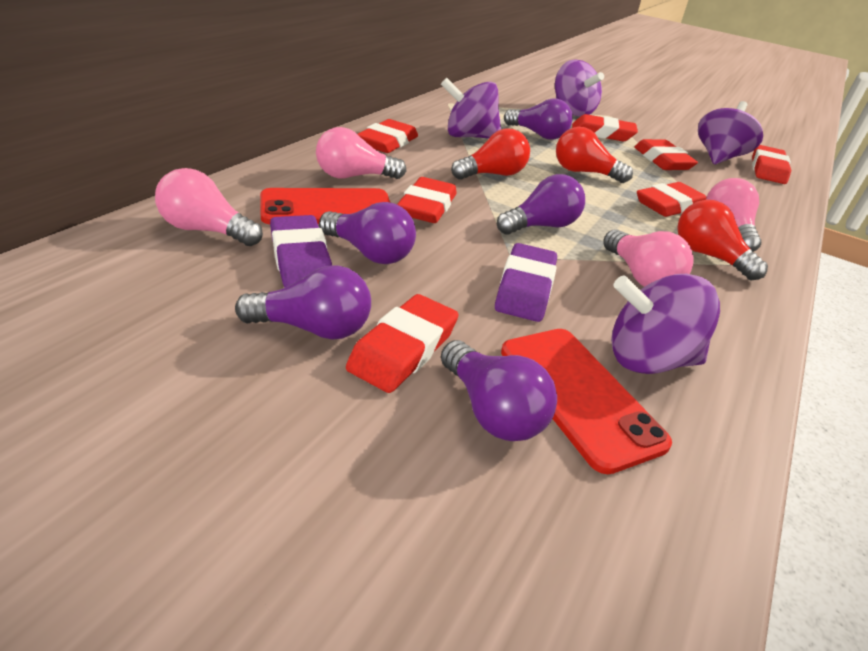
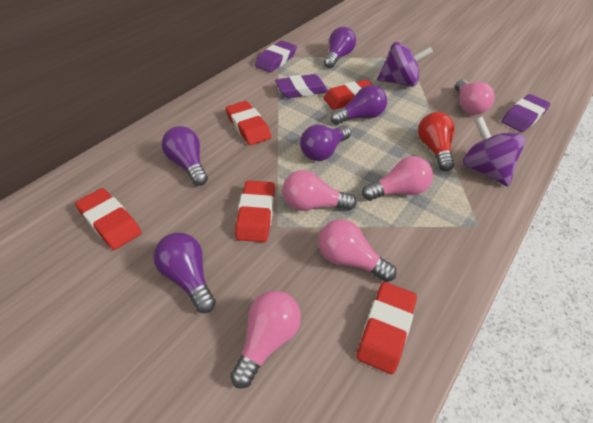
pink light bulb: [155,168,263,246] [316,127,406,179] [603,229,694,287] [706,178,761,252] = 4 -> [230,291,301,389] [282,170,356,211] [318,219,397,282] [362,156,433,201] [455,80,495,115] = 5
purple eraser: [270,215,332,287] [495,243,557,322] = 2 -> [255,41,297,72] [275,74,328,98] [501,94,550,132] = 3
purple spinning top: [441,78,501,139] [555,59,604,116] [611,274,720,374] [698,101,763,165] = 4 -> [377,42,433,87] [463,117,525,187] = 2
red eraser: [346,294,459,393] [358,119,418,153] [397,177,457,223] [572,114,638,141] [634,139,698,170] [637,182,706,217] [752,145,791,184] = 7 -> [75,188,142,250] [226,101,271,145] [235,180,275,242] [323,79,373,110] [356,282,417,374] = 5
red light bulb: [451,128,530,180] [556,127,633,183] [677,200,768,280] = 3 -> [418,112,455,171] = 1
red phone: [260,188,391,224] [501,329,672,474] = 2 -> none = 0

